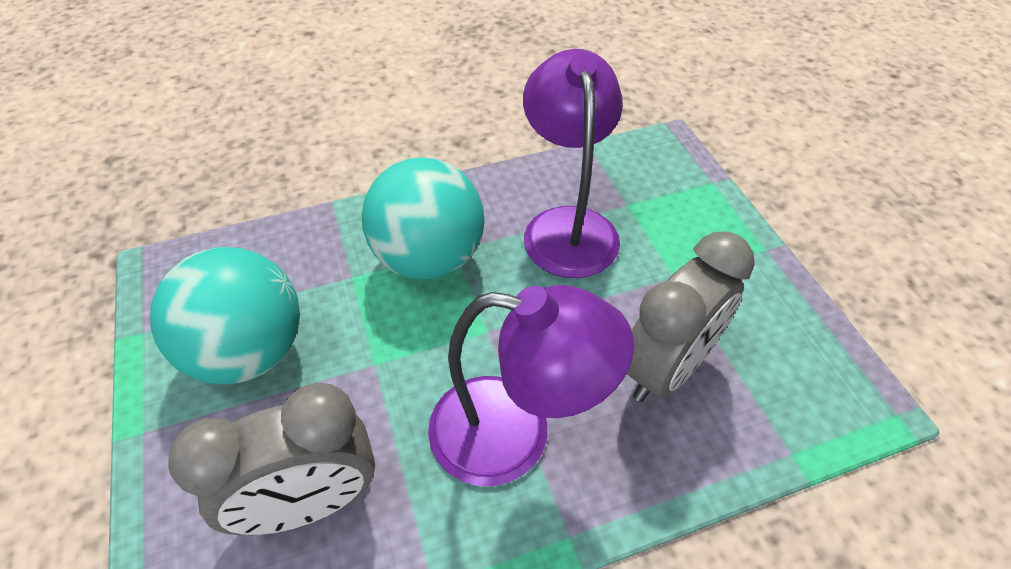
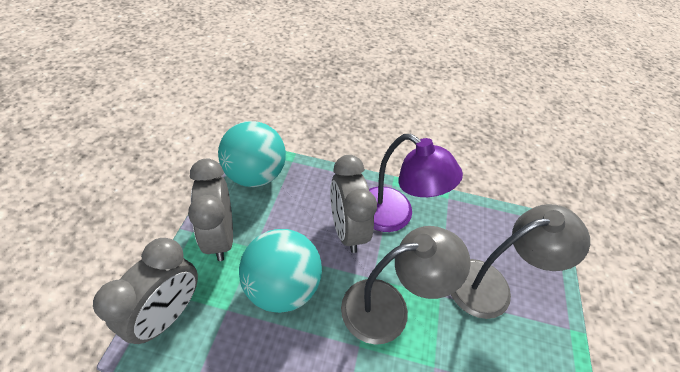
grey clock: [168,383,375,535] [627,231,755,402] = 2 -> [93,238,198,344] [188,159,233,261] [330,155,377,253] = 3
grey lamp: none = 0 -> [341,226,471,345] [451,204,590,319] = 2
purple lamp: [428,285,634,486] [523,49,623,278] = 2 -> [369,134,463,232] = 1

